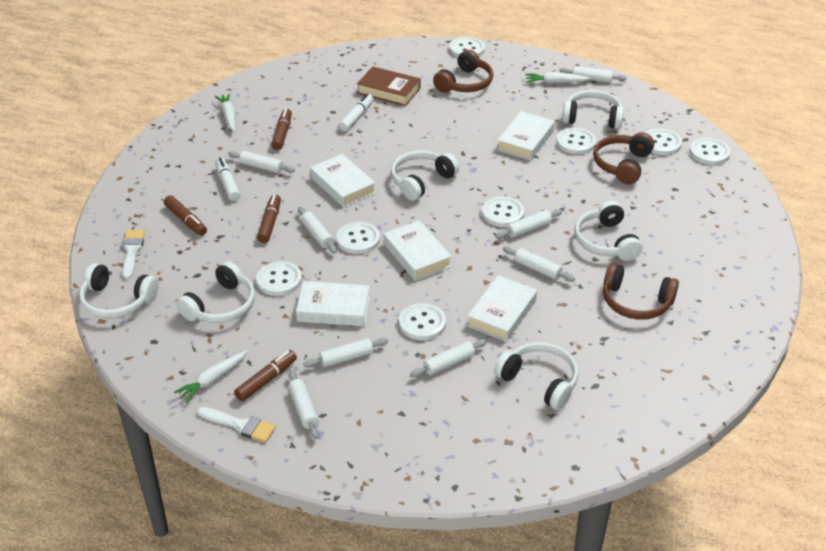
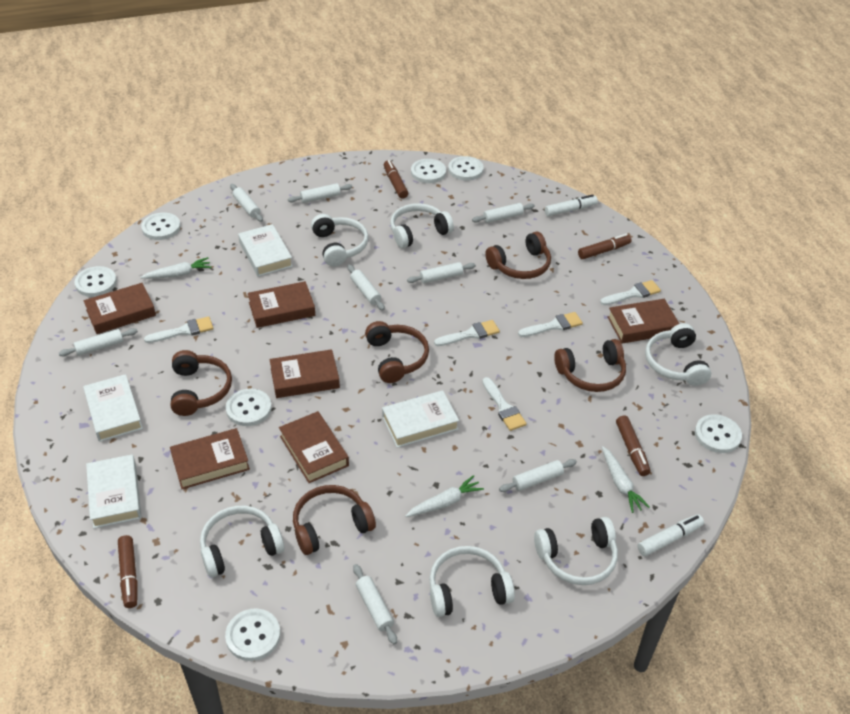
brown book: [357,66,421,106] = 1 -> [83,283,156,334] [170,428,250,489] [248,281,315,328] [269,349,340,398] [279,411,349,483] [607,299,679,343] = 6
brown headphones: [433,50,493,93] [593,132,654,184] [603,263,679,320] = 3 -> [171,350,232,416] [293,485,376,555] [365,321,429,383] [485,232,551,279] [554,339,626,392] = 5
white book: [296,281,370,326] [310,154,376,207] [384,220,452,281] [467,275,537,342] [497,111,554,161] = 5 -> [83,374,143,442] [86,455,141,528] [238,224,293,277] [382,390,459,448] = 4
white brush: [122,229,145,279] [197,407,276,443] = 2 -> [144,316,214,343] [434,320,500,346] [482,377,527,431] [518,312,583,337] [600,280,661,305] = 5
white button: [256,261,302,296] [336,222,380,254] [399,303,446,340] [450,37,485,57] [482,196,524,227] [556,128,596,155] [645,128,682,155] [689,137,731,165] = 8 -> [74,266,117,297] [141,212,181,240] [225,608,280,661] [226,389,272,426] [411,159,446,183] [448,156,484,181] [695,414,742,453] = 7

